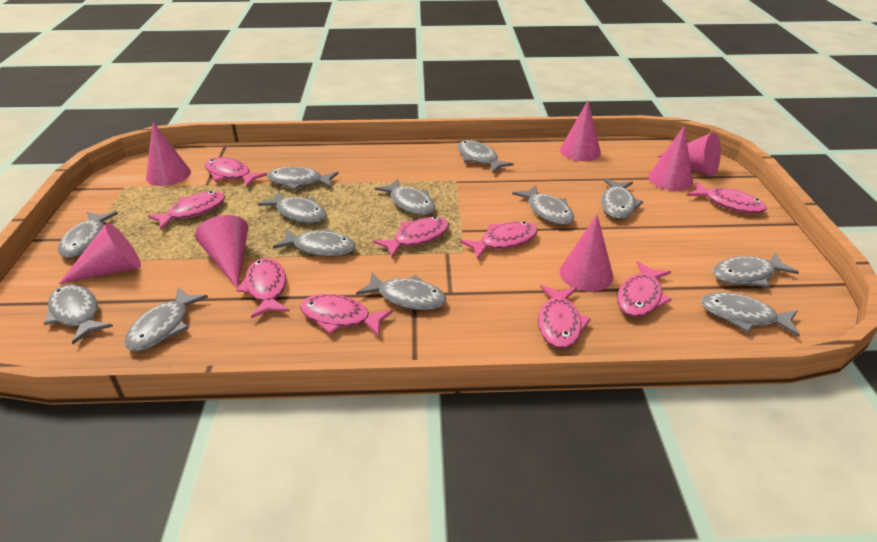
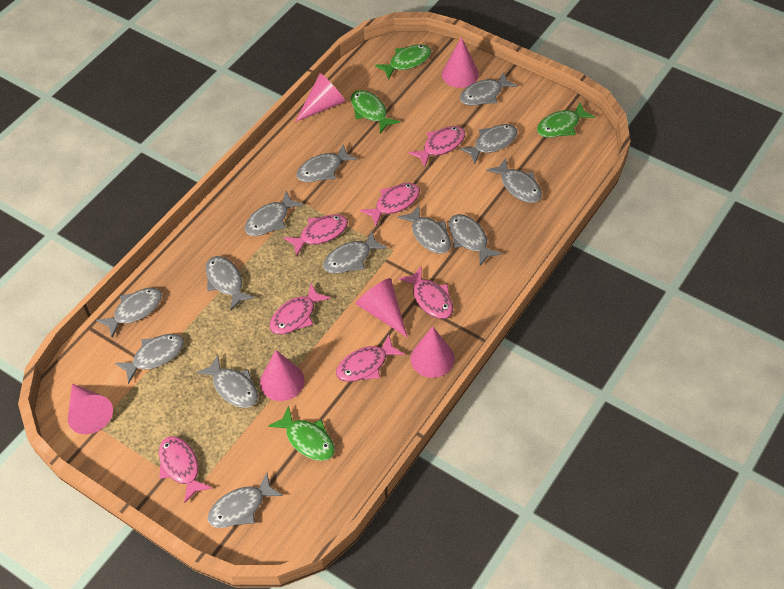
green fish: none = 0 -> [268,406,335,461] [351,90,400,133] [375,44,431,80] [537,102,595,138] = 4
pink cone: [59,223,141,284] [146,122,191,186] [195,215,248,289] [560,101,601,161] [560,215,613,291] [648,126,693,191] [658,132,721,176] = 7 -> [68,384,113,434] [260,350,304,401] [295,73,346,122] [356,278,408,338] [410,326,455,378] [442,37,479,88] = 6
pink fish: [147,191,225,230] [205,157,267,187] [236,258,289,318] [300,294,393,336] [373,217,449,258] [460,221,538,260] [538,285,591,349] [617,261,672,317] [687,182,767,214] = 9 -> [159,436,212,503] [270,284,331,335] [283,214,348,256] [336,335,405,382] [360,183,420,226] [399,267,453,319] [408,126,465,167] = 7

